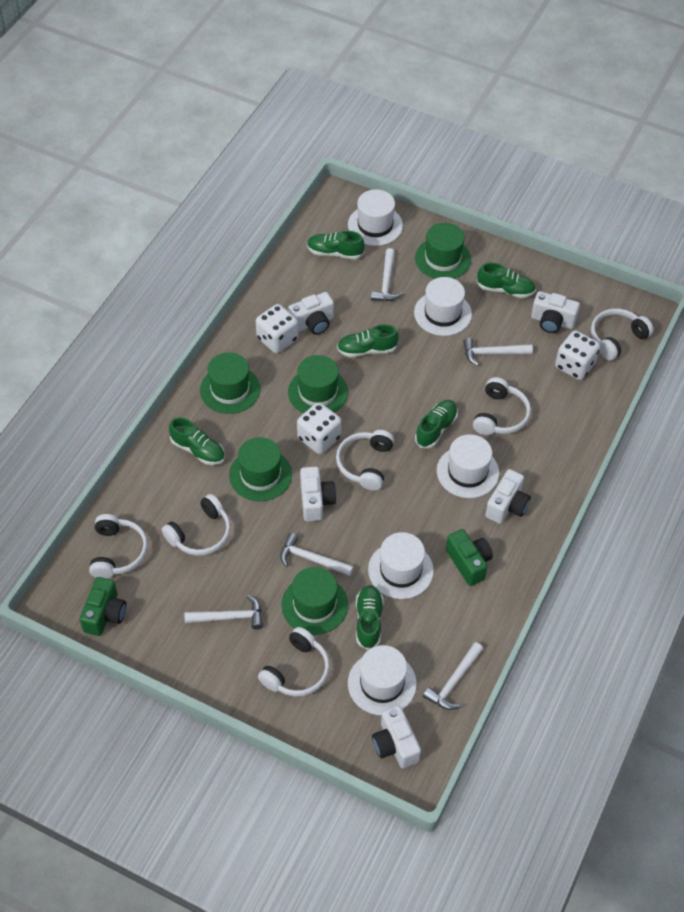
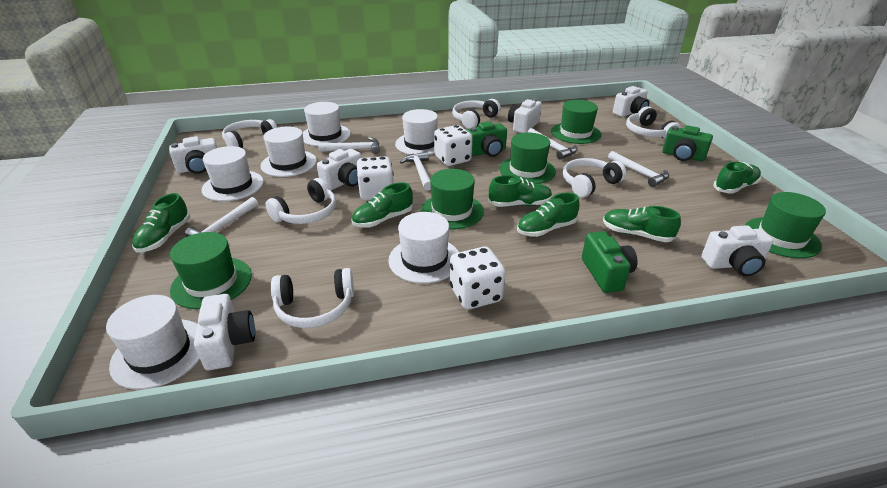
green camera: [80,577,126,636] [446,529,493,586] = 2 -> [466,121,507,157] [582,231,637,293] [662,125,713,161] = 3
white camera: [288,292,334,335] [300,467,336,522] [372,706,421,768] [485,469,531,524] [531,291,580,333] = 5 -> [169,136,217,174] [194,294,255,370] [317,149,362,191] [508,99,542,133] [613,86,649,117] [701,225,773,276] = 6
white hat: [348,189,403,246] [348,645,417,715] [368,532,434,599] [414,277,472,336] [437,434,499,498] = 5 -> [106,295,200,390] [202,146,264,201] [260,126,317,177] [303,102,351,146] [388,212,459,284] [395,109,438,155] = 6

